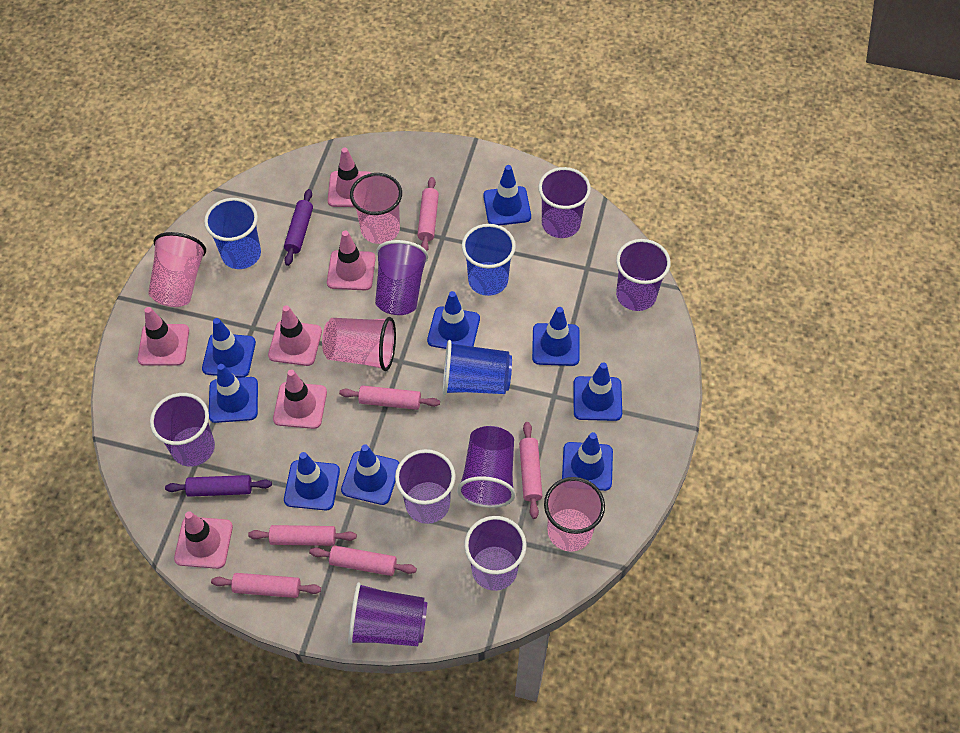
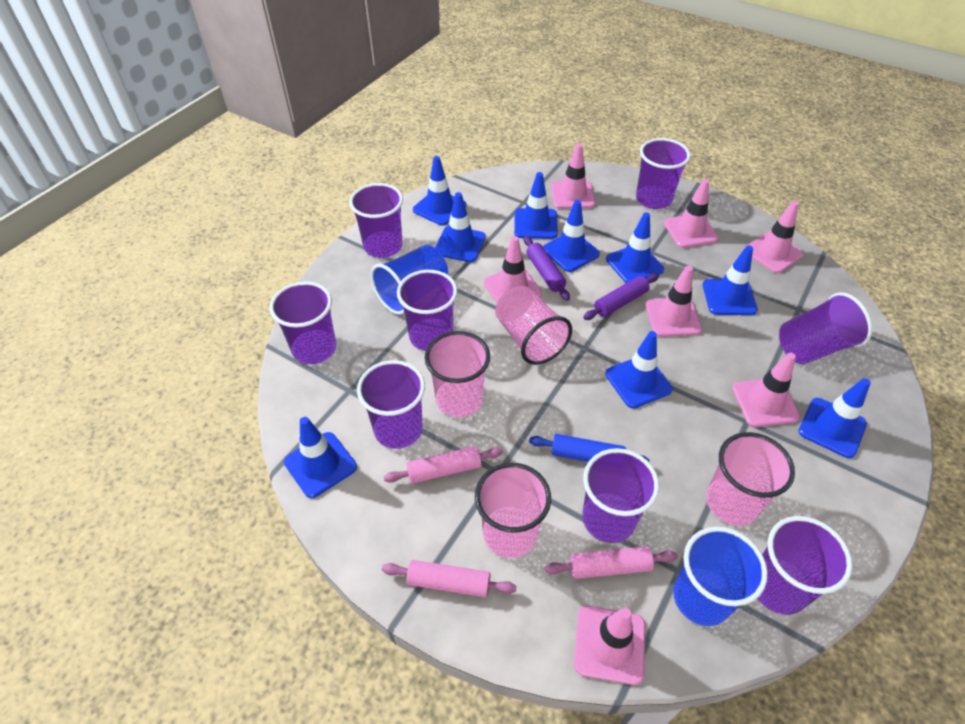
blue cup: [204,198,261,269] [443,340,512,395] [462,224,516,296] = 3 -> [370,245,448,315] [673,527,768,626] = 2
blue rolling pin: none = 0 -> [529,434,649,462] = 1
pink rolling pin: [211,573,321,598] [248,525,357,546] [309,545,417,576] [339,385,440,410] [417,177,439,251] [519,422,543,519] = 6 -> [382,560,517,597] [384,446,503,484] [545,546,678,579] = 3
pink traffic cone: [137,307,189,366] [174,511,233,569] [268,305,322,366] [273,370,327,429] [327,231,376,291] [328,148,371,207] = 6 -> [484,236,542,303] [551,143,595,209] [574,606,645,685] [645,266,702,337] [664,179,718,248] [732,353,800,427] [744,201,803,273] = 7

